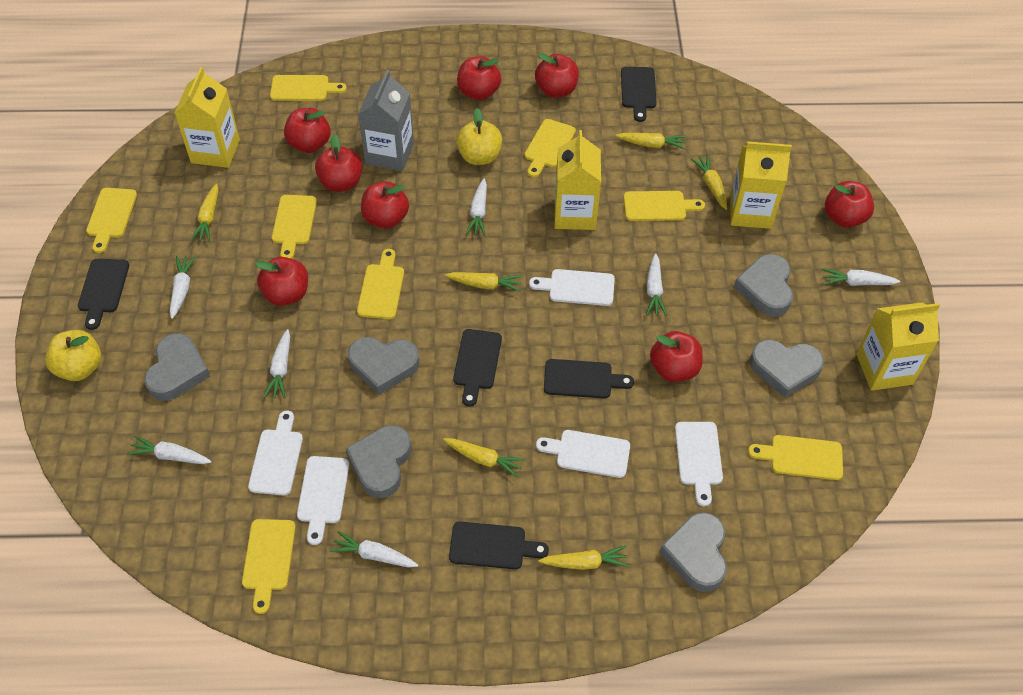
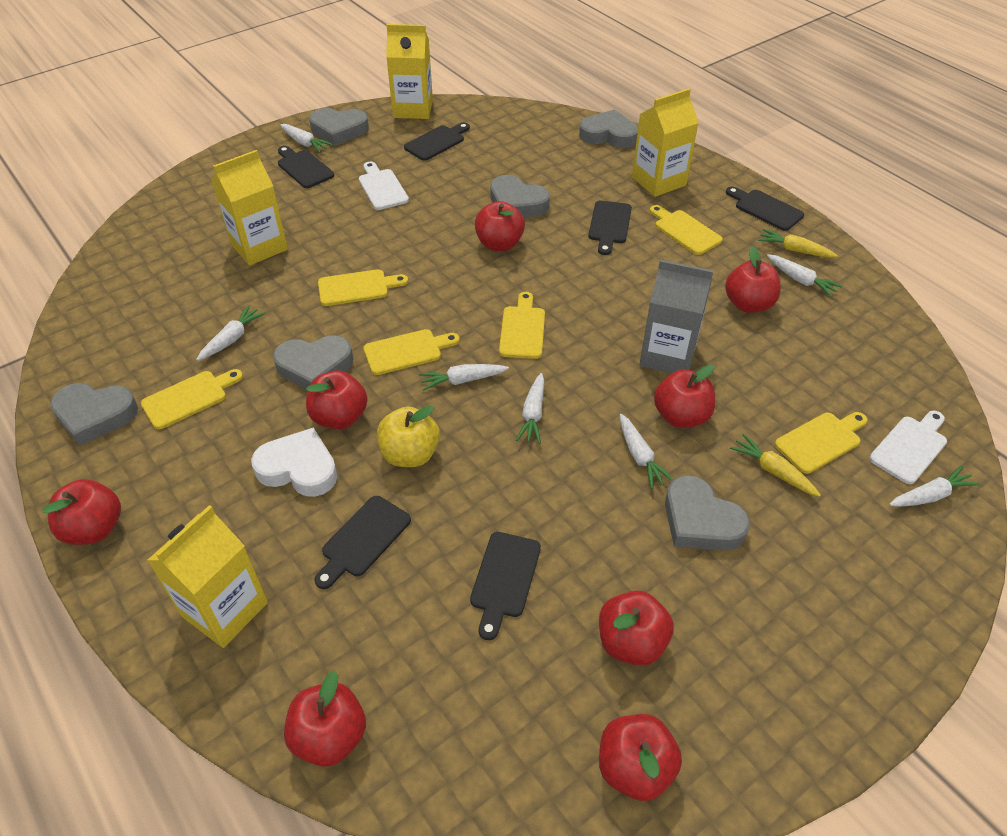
black cutting board: [78,259,129,330] [449,522,549,569] [453,329,502,407] [544,359,634,398] [621,67,657,122] = 5 -> [278,146,334,188] [314,496,411,589] [404,122,470,161] [470,532,541,640] [588,201,632,255] [726,187,804,231] = 6
white cutting board: [248,410,303,496] [297,456,349,545] [529,269,615,306] [536,430,630,478] [675,422,723,506] = 5 -> [359,162,409,210] [869,411,947,484] = 2
white heart: none = 0 -> [251,428,338,497] = 1
yellow apple: [45,330,101,381] [456,108,502,165] = 2 -> [377,406,440,467] = 1
yellow carrot: [190,184,218,242] [443,438,525,478] [445,272,523,292] [538,545,629,570] [616,133,686,149] [691,155,727,210] = 6 -> [730,434,821,497] [758,229,838,258] = 2
yellow cutting board: [86,188,137,253] [242,519,296,614] [270,75,347,101] [272,195,317,259] [357,249,404,319] [525,119,576,177] [624,191,705,221] [748,435,843,480] = 8 -> [141,369,243,429] [318,269,408,306] [363,329,460,375] [499,292,545,359] [650,205,723,255] [775,412,868,474] = 6

